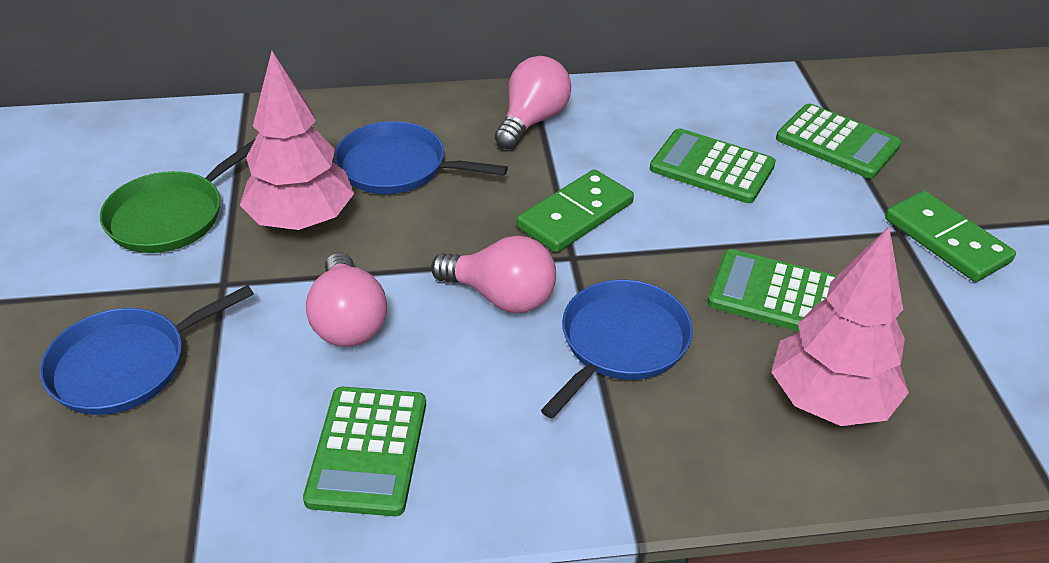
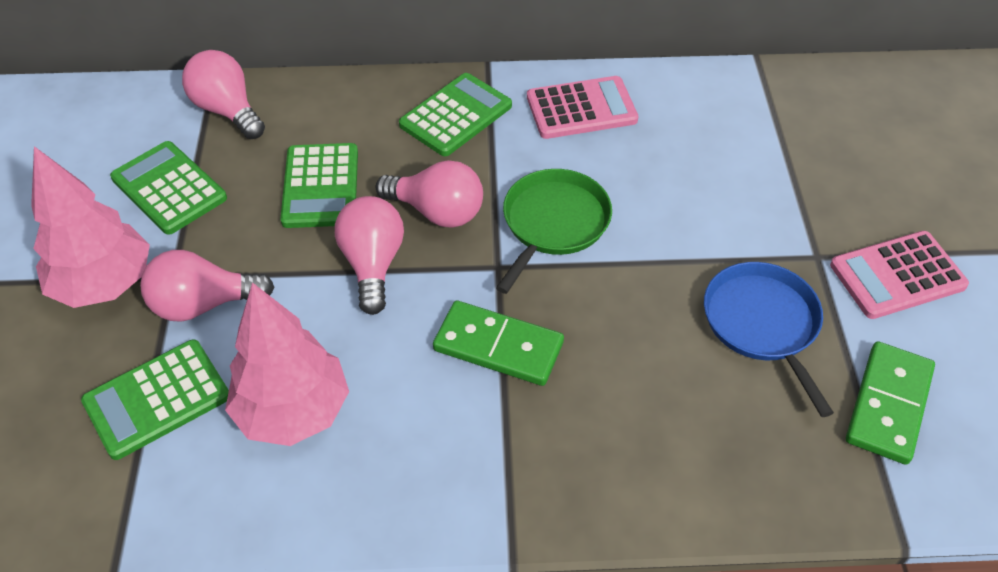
blue pan: [40,285,254,415] [334,121,508,194] [541,280,693,419] = 3 -> [704,262,834,417] = 1
pink calculator: none = 0 -> [527,76,639,139] [830,231,969,319] = 2
pink light bulb: [306,253,387,347] [431,236,556,313] [495,56,571,149] = 3 -> [140,250,274,322] [182,50,265,139] [335,196,404,315] [376,160,483,228] = 4

